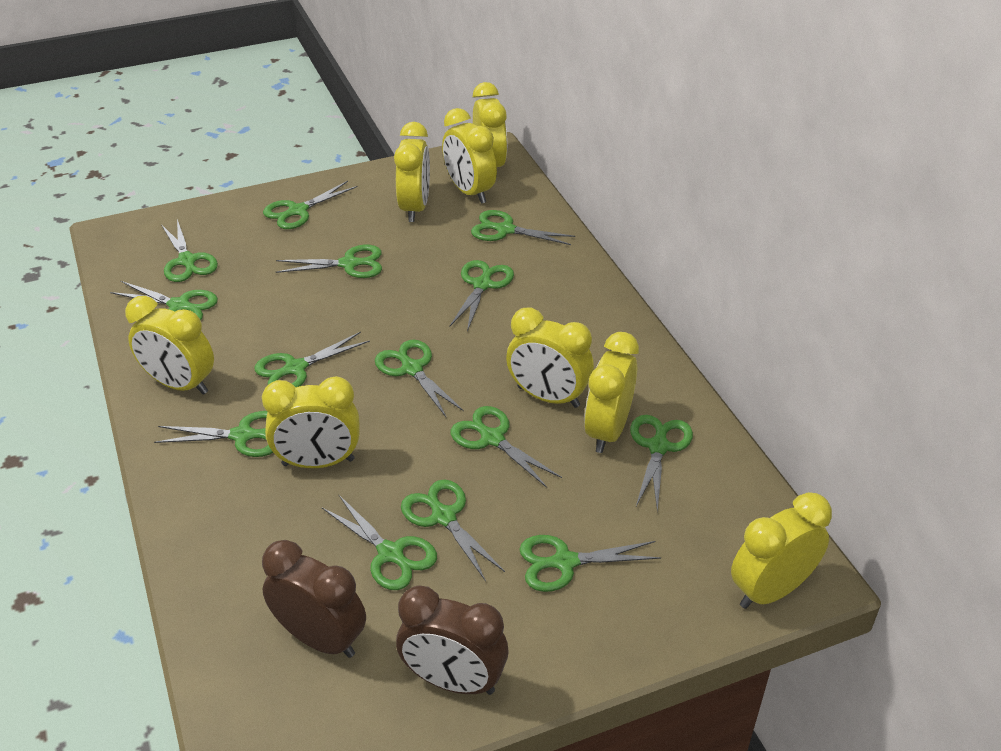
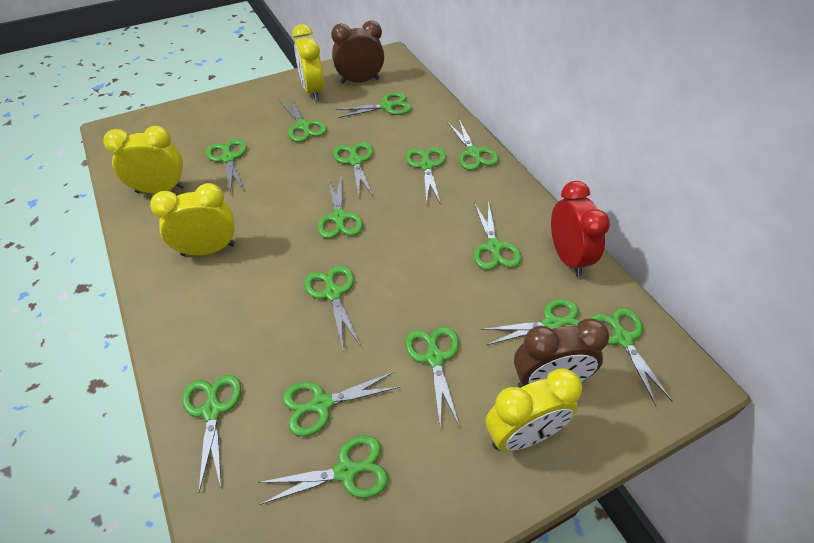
green scissors: [110,281,218,320] [154,411,273,457] [161,219,218,282] [254,332,370,387] [263,181,358,229] [276,245,382,278] [322,494,437,590] [375,340,464,417] [401,479,505,581] [450,260,514,331] [450,406,562,488] [471,210,575,245] [519,535,661,592] [630,415,693,512] = 14 -> [182,375,241,492] [206,139,247,193] [257,435,388,505] [279,96,327,142] [283,372,400,436] [304,266,361,348] [317,177,363,239] [333,142,373,196] [336,92,412,118] [405,147,446,204] [405,326,460,428] [447,119,499,170] [474,200,522,270] [481,299,580,345] [590,308,673,406] = 15
red clock: none = 0 -> [551,181,610,276] = 1
yellow clock: [125,296,214,395] [262,376,359,468] [394,122,430,222] [442,108,497,204] [473,82,507,167] [506,307,594,408] [584,332,639,453] [731,492,832,609] = 8 -> [103,126,185,193] [150,183,235,256] [292,24,324,101] [485,368,582,451] = 4

